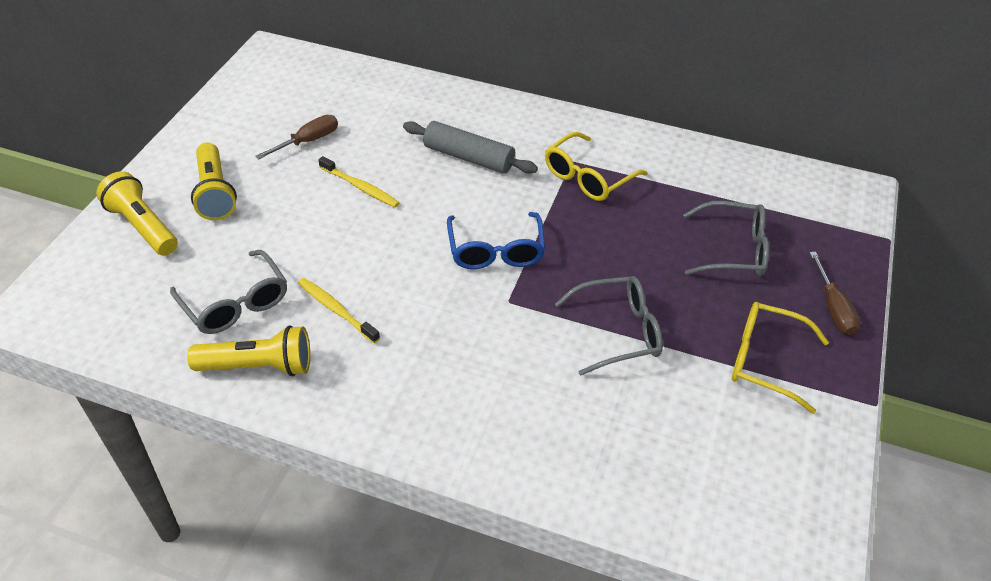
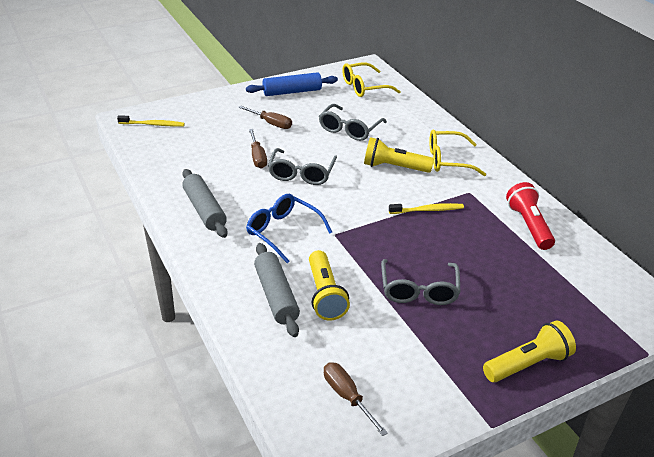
blue rolling pin: none = 0 -> [246,72,338,96] = 1
brown screwdriver: [255,115,338,160] [809,252,861,335] = 2 -> [238,105,292,129] [249,129,267,169] [324,362,388,436] = 3
grey rolling pin: [403,121,538,174] = 1 -> [182,169,228,238] [254,243,300,337] = 2
red flashlight: none = 0 -> [506,182,555,250] = 1

